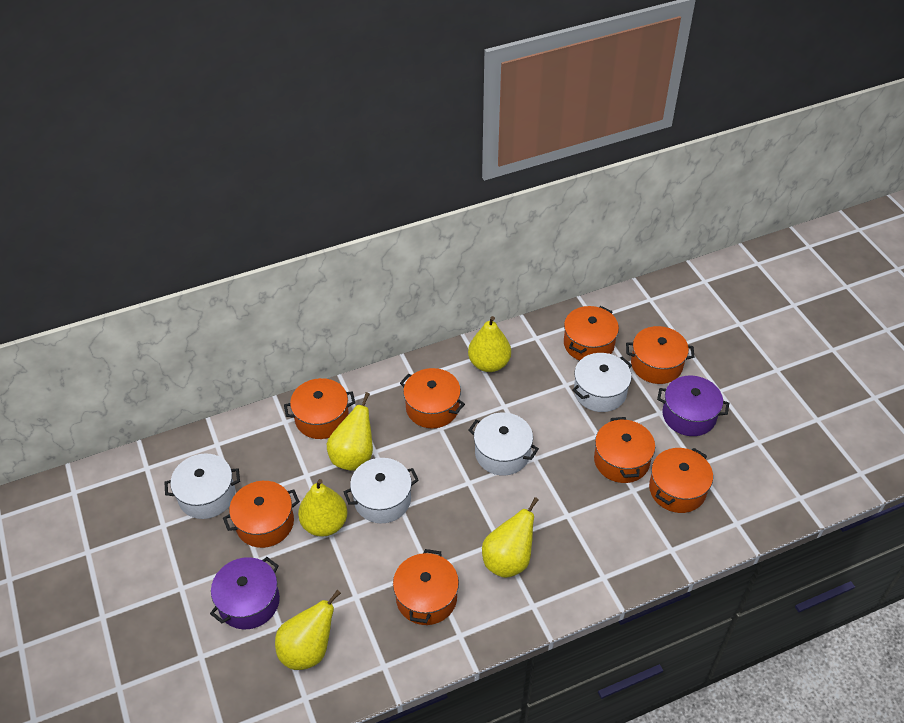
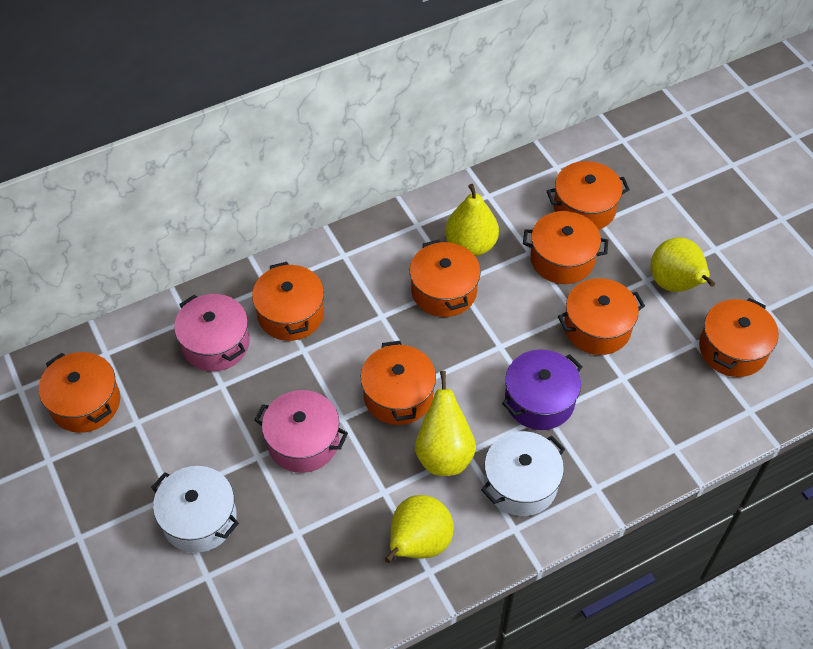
pink pot: none = 0 -> [174,294,250,371] [254,390,348,473] = 2
purple pot: [210,557,280,629] [657,376,729,436] = 2 -> [502,350,582,430] = 1
white pot: [164,454,240,519] [344,458,419,523] [469,413,539,475] [572,353,632,412] = 4 -> [151,466,239,553] [481,431,565,516] = 2
yellow pear: [275,590,341,670] [298,479,347,537] [327,392,373,471] [468,316,511,372] [482,497,539,578] = 5 -> [385,495,454,563] [415,371,476,476] [445,184,499,256] [650,237,715,292] = 4

